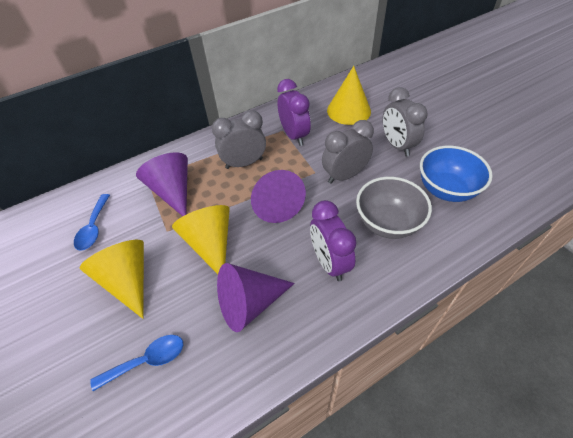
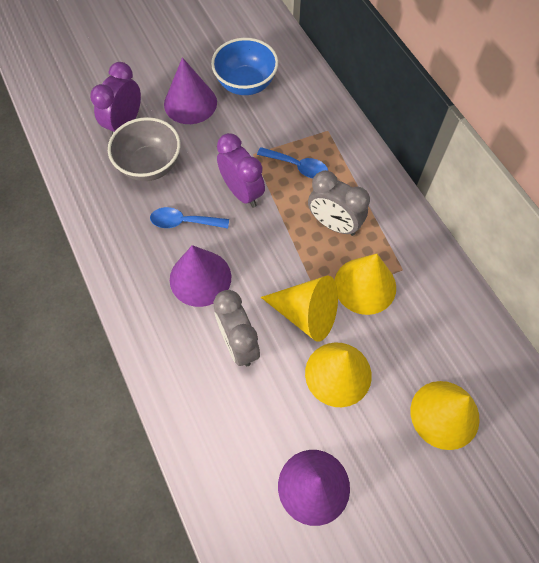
grey clock: [212,110,266,169] [322,120,374,184] [383,87,428,157] = 3 -> [213,290,260,366] [308,170,370,236] = 2
yellow cone: [80,240,144,319] [172,205,230,274] [327,66,371,125] = 3 -> [261,275,338,342] [305,342,372,407] [335,254,396,315] [411,381,480,450] = 4

